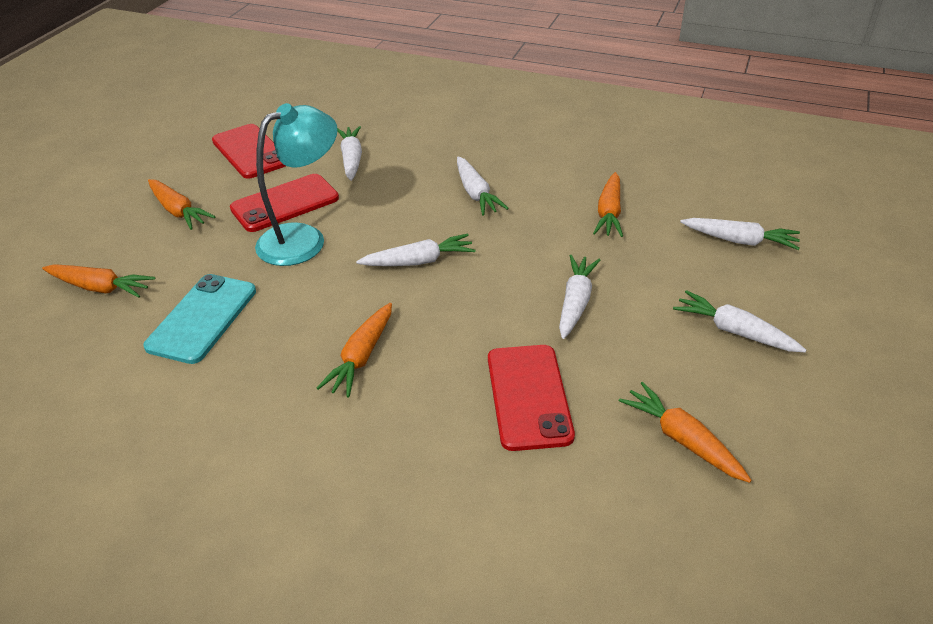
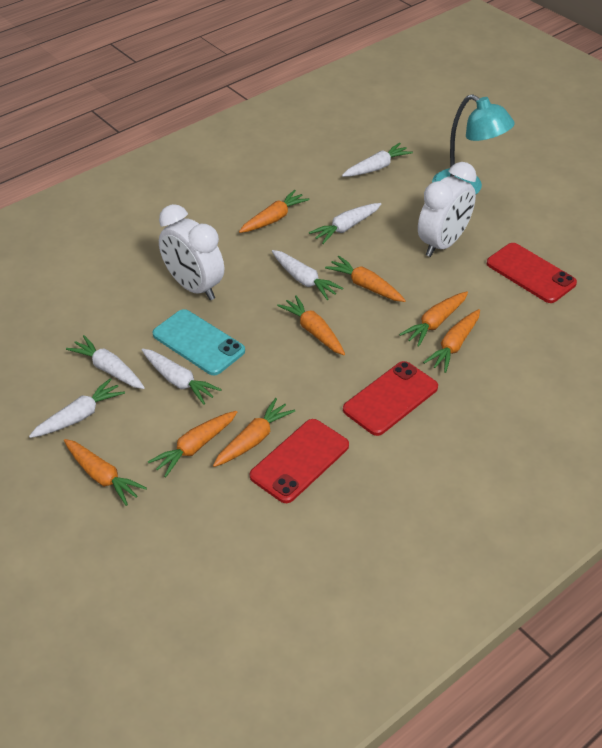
orange carrot: [42,264,155,298] [148,179,215,230] [317,303,392,397] [593,172,623,237] [619,382,752,483] = 5 -> [64,439,147,506] [148,411,237,477] [213,398,295,467] [239,190,310,233] [277,295,345,355] [325,256,406,302] [399,292,468,347] [423,309,480,373] = 8
white clock: none = 0 -> [159,204,224,300] [418,162,477,257] = 2

